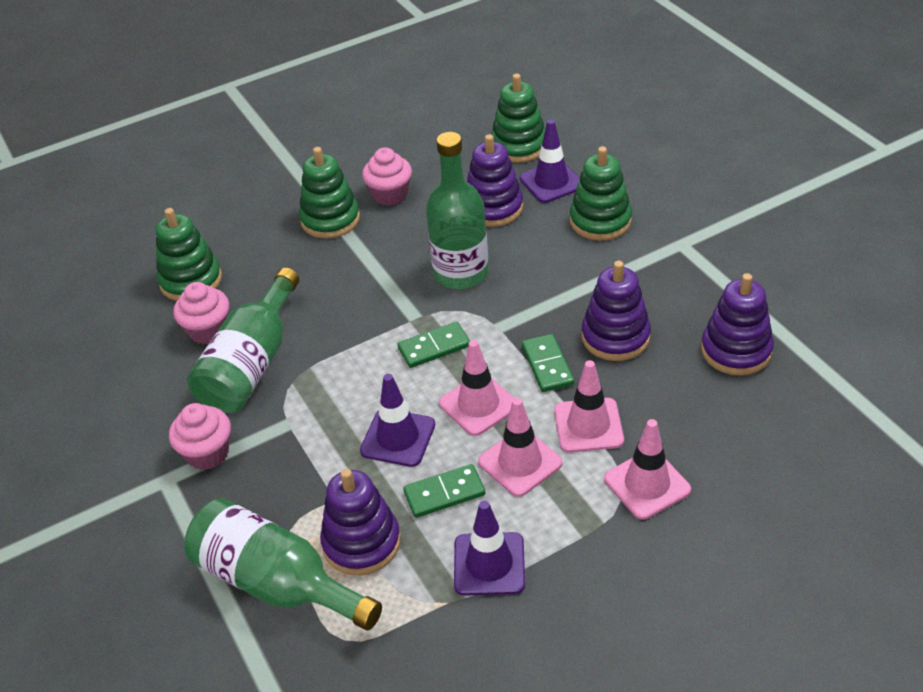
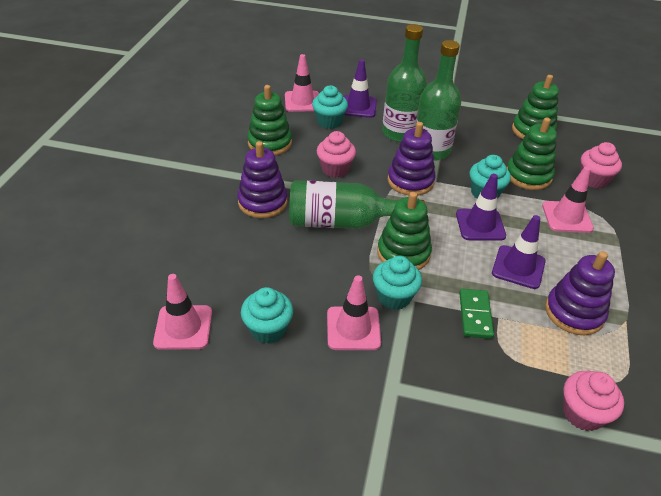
green domino: [397,322,470,368] [403,464,485,518] [522,334,574,392] = 3 -> [459,289,494,339] = 1
purple stacking toy: [320,469,401,575] [467,134,523,227] [582,261,651,361] [701,273,774,376] = 4 -> [237,141,288,218] [388,122,436,196] [545,251,615,335] = 3
turquoise cupcake: none = 0 -> [241,287,293,344] [312,85,348,129] [373,256,422,310] [470,155,511,199] = 4

